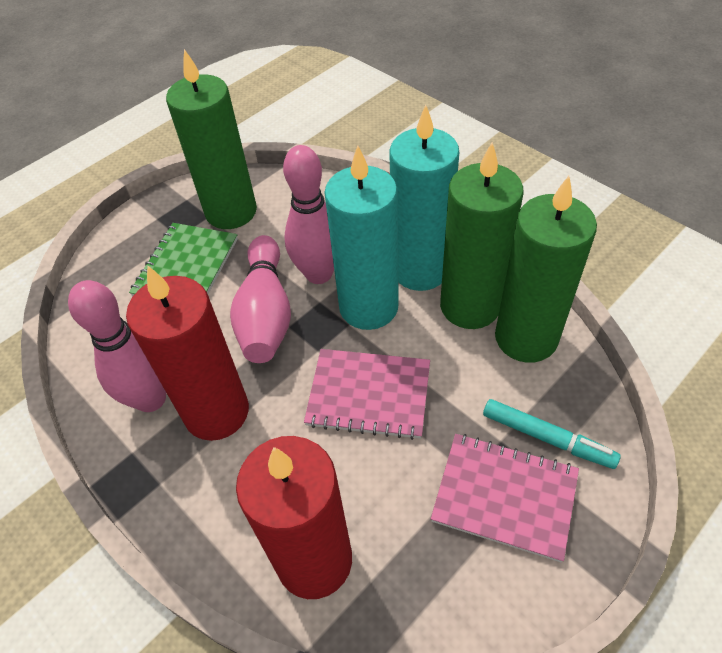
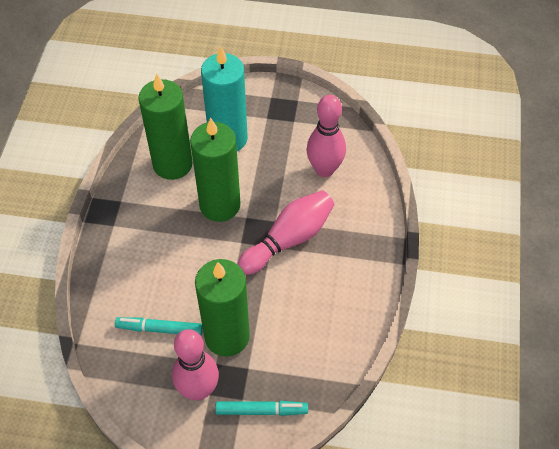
green notebook: [129,223,238,296] = 1 -> none = 0
pink notebook: [304,349,430,440] [431,434,579,562] = 2 -> none = 0
red candle: [126,265,249,441] [236,436,352,599] = 2 -> none = 0
turquoise candle: [324,145,399,330] [389,105,459,291] = 2 -> [201,46,248,151] = 1
turquoise marker: [483,399,621,469] = 1 -> [115,317,203,335] [215,401,308,416] = 2

